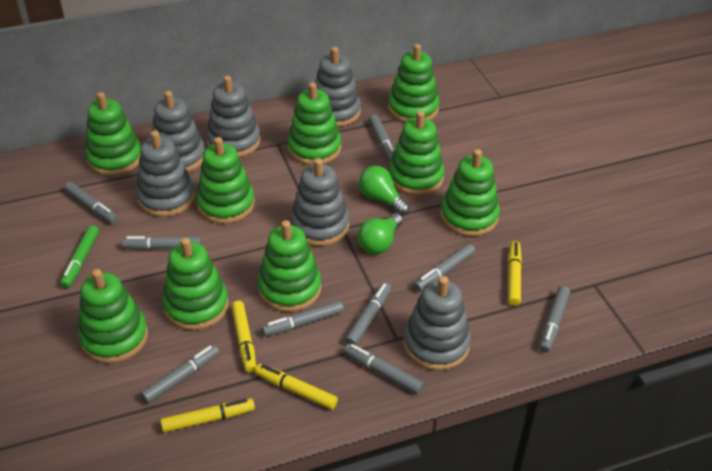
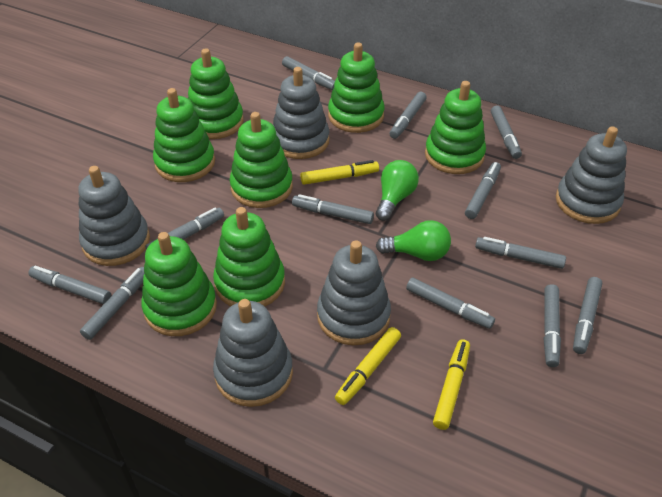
green marker: [60,225,99,288] = 1 -> none = 0
green stacking toy: [78,269,148,364] [85,92,141,176] [162,237,229,330] [196,137,255,224] [258,220,321,312] [287,82,341,165] [388,44,440,123] [389,111,445,196] [440,149,500,236] = 9 -> [141,232,217,336] [153,88,215,182] [188,48,244,139] [213,207,285,306] [230,112,293,208] [328,43,385,133] [425,81,486,174] = 7
grey marker: [64,182,118,223] [121,236,202,250] [141,345,220,404] [262,300,344,336] [344,343,424,394] [345,282,391,346] [369,114,395,161] [414,243,475,291] [539,286,570,352] = 9 -> [28,266,111,304] [80,267,144,340] [145,208,224,249] [282,56,335,90] [292,194,374,224] [390,92,427,139] [406,278,495,329] [465,162,501,219] [475,237,566,269] [491,105,522,159] [544,284,561,367] [573,277,602,354] = 12
grey stacking toy: [136,130,195,217] [152,91,205,172] [206,75,261,157] [290,158,349,246] [315,47,361,127] [403,276,471,371] = 6 -> [78,166,150,266] [213,299,293,407] [273,67,329,159] [317,240,391,345] [556,126,627,224] = 5
yellow marker: [161,398,255,433] [231,301,256,373] [255,364,338,410] [508,241,522,306] = 4 -> [300,160,379,185] [335,327,401,405] [433,339,470,430] = 3

